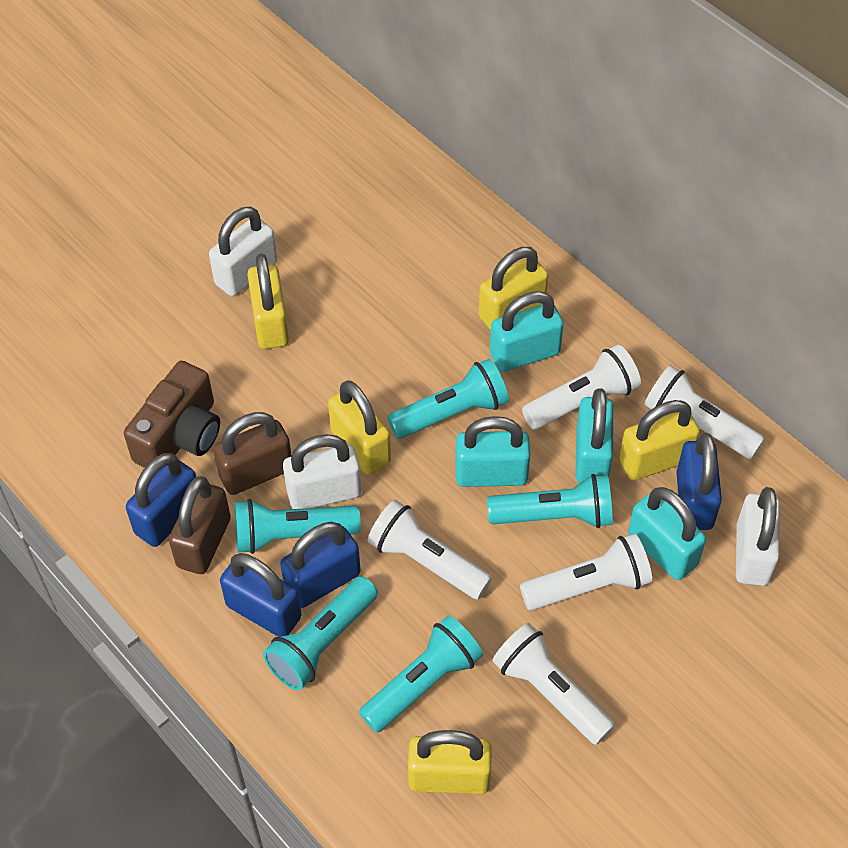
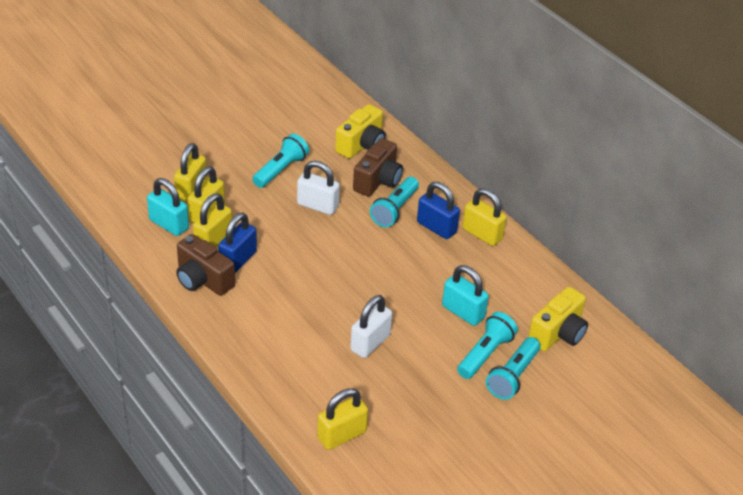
blue padlock: [126,453,196,547] [220,553,301,637] [280,522,361,608] [676,433,722,530] = 4 -> [218,213,257,273] [417,182,460,239] = 2
brown camera: [124,361,220,468] = 1 -> [176,234,235,296] [353,138,403,197] = 2
brown padlock: [169,476,231,574] [213,412,292,495] = 2 -> none = 0
turquoise flashlight: [235,499,361,554] [263,576,378,690] [359,616,483,733] [387,359,509,439] [487,474,613,528] = 5 -> [252,134,309,188] [370,177,419,227] [457,312,518,379] [486,337,540,400] = 4
turquoise padlock: [455,416,530,487] [490,291,564,372] [575,388,613,483] [628,487,706,580] = 4 -> [147,178,189,236] [442,265,489,326] = 2
white flashlight: [368,500,492,599] [492,623,615,745] [520,534,652,610] [522,345,641,429] [644,365,765,459] = 5 -> none = 0
white padlock: [209,206,277,296] [283,434,361,509] [736,487,780,586] = 3 -> [297,161,340,215] [350,295,392,358] = 2
yellow camera: none = 0 -> [335,104,386,159] [528,287,588,351] = 2

